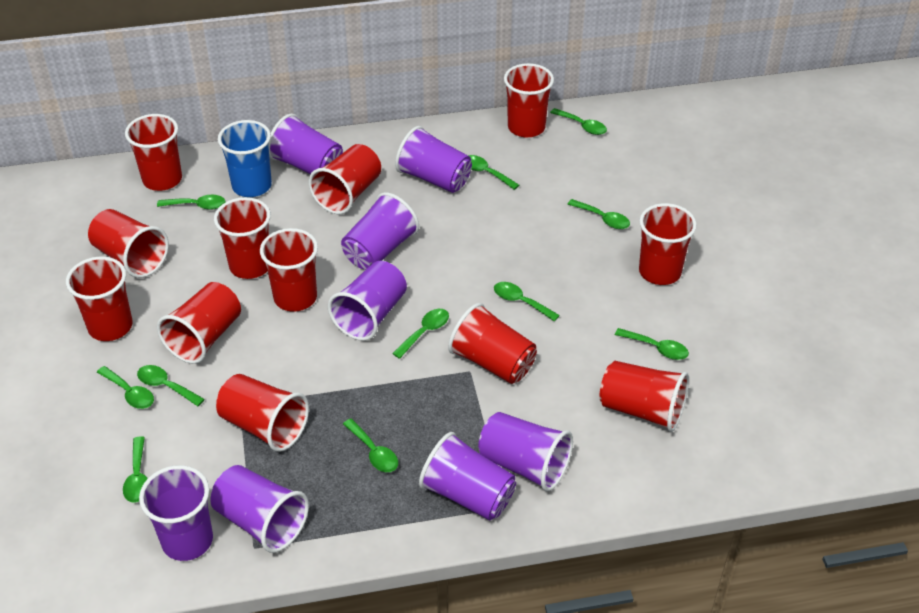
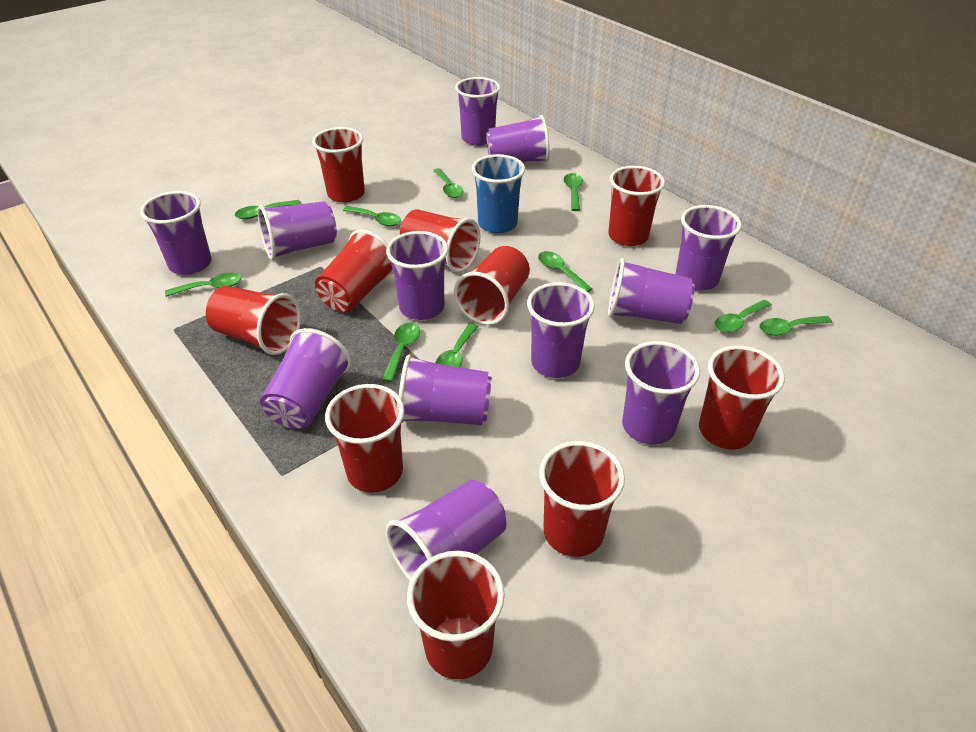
green spoon: [97,366,154,409] [123,436,148,503] [137,365,205,406] [157,195,225,210] [343,419,398,472] [392,309,449,359] [468,155,519,190] [494,282,560,322] [550,108,607,135] [568,199,630,229] [615,328,689,360] = 11 -> [165,273,242,297] [235,200,301,219] [343,206,401,226] [382,322,420,382] [433,168,463,198] [435,323,479,367] [538,251,592,292] [564,173,583,211] [714,300,772,333] [759,316,832,336] = 10
purple cup: [139,465,213,561] [210,465,309,553] [269,114,343,174] [328,261,407,341] [341,192,419,270] [395,126,472,193] [419,432,516,521] [478,412,573,492] = 8 -> [140,191,212,275] [257,201,337,260] [260,328,351,429] [386,231,448,320] [386,480,506,581] [399,355,492,425] [455,77,500,146] [486,115,550,162] [527,282,595,378] [608,258,695,324] [622,341,700,445] [676,205,742,291] = 12
red cup: [66,257,133,341] [88,209,169,278] [125,114,182,191] [157,282,241,364] [214,197,271,279] [216,374,309,452] [260,228,318,312] [309,144,381,214] [448,303,537,384] [504,63,554,138] [600,361,689,432] [639,203,697,285] = 12 -> [206,286,301,355] [312,127,365,203] [315,230,394,313] [325,384,404,493] [400,209,480,273] [407,551,505,679] [454,246,530,325] [539,441,625,557] [608,166,665,246] [699,346,785,449] = 10

